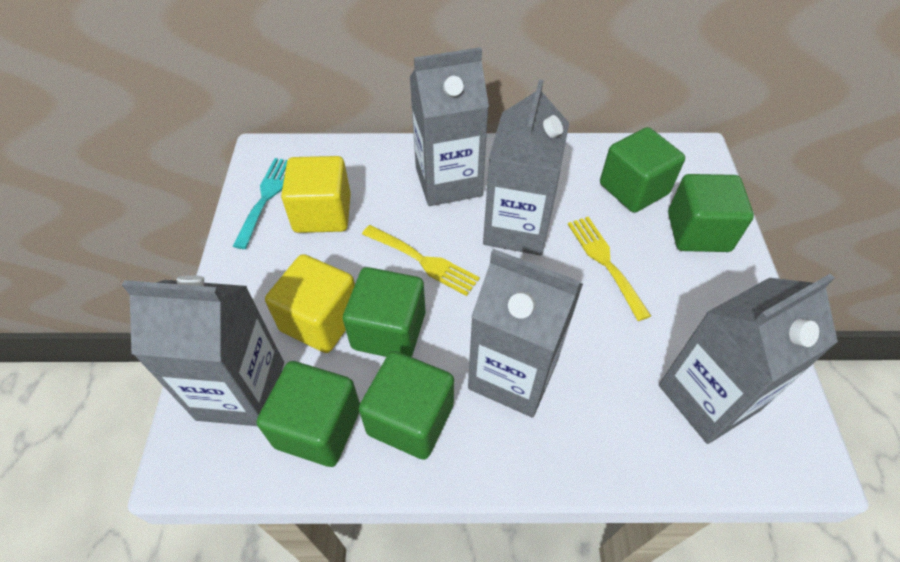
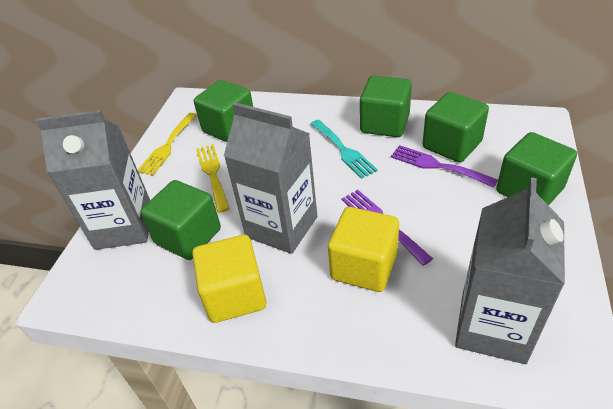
grey carton: [122,275,284,426] [410,47,489,206] [468,249,583,418] [483,79,569,256] [659,274,838,444] = 5 -> [36,110,150,250] [224,102,317,254] [455,177,565,364] = 3
purple fork: none = 0 -> [342,189,433,266] [391,145,498,188] = 2

